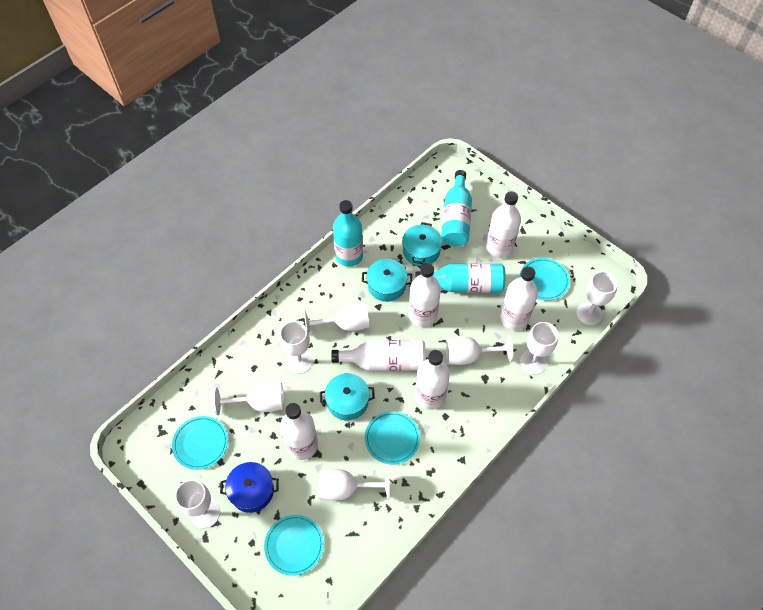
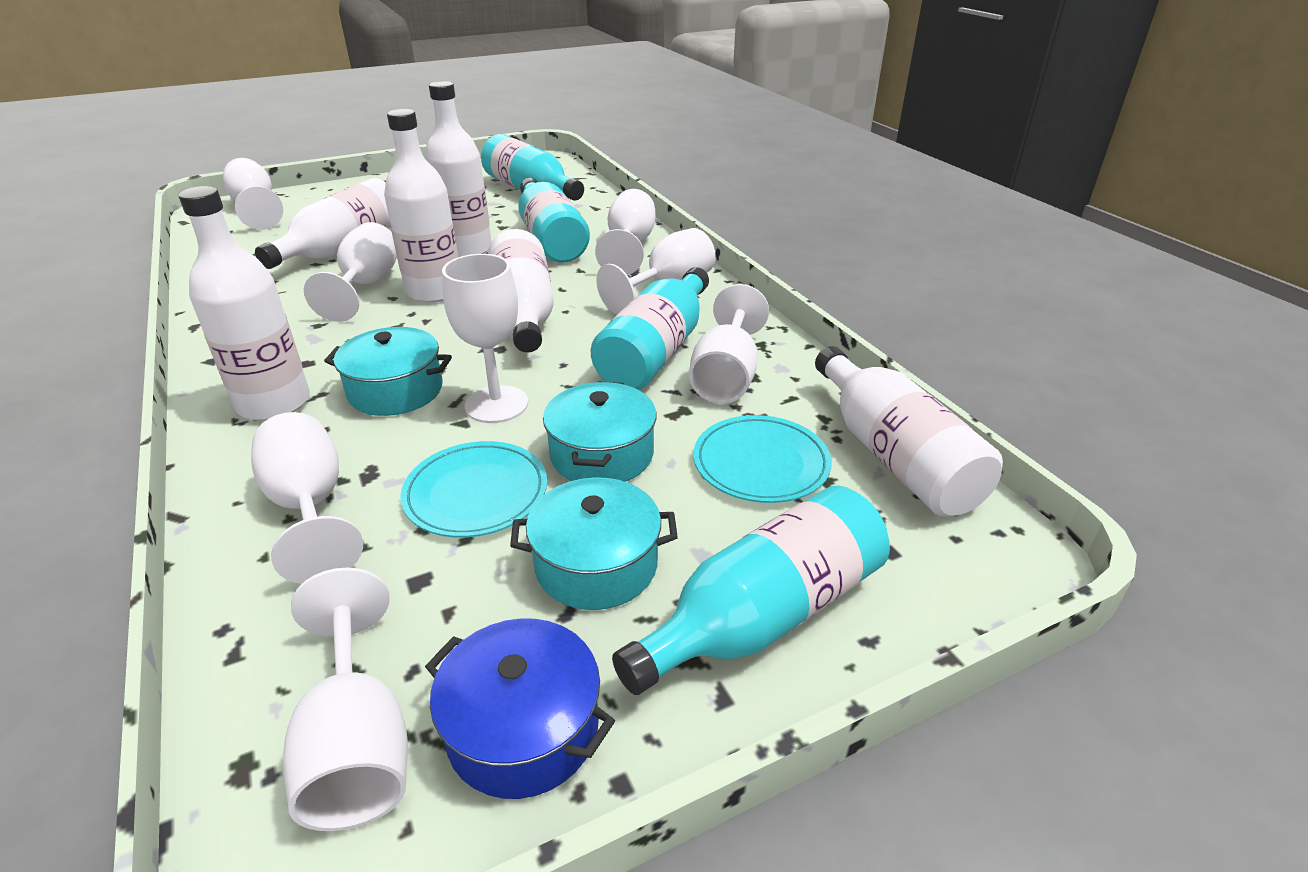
turquoise bottle: [333,200,363,267] [415,263,505,293] [441,170,472,246] = 3 -> [481,134,584,201] [518,178,590,263] [591,267,709,390] [612,486,890,695] = 4
turquoise plate: [172,416,228,470] [264,515,324,576] [365,411,420,465] [520,258,570,301] = 4 -> [400,441,547,538] [693,415,832,503] = 2

